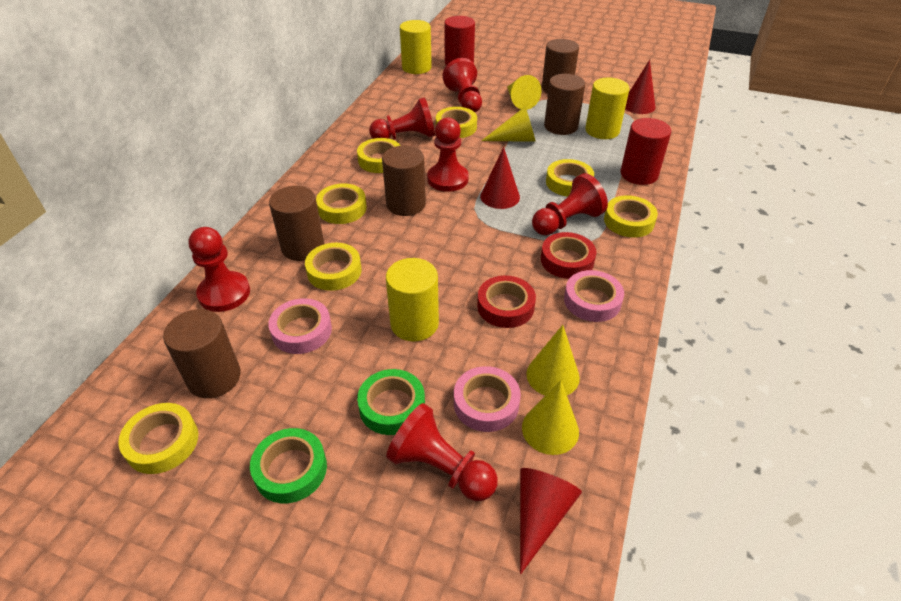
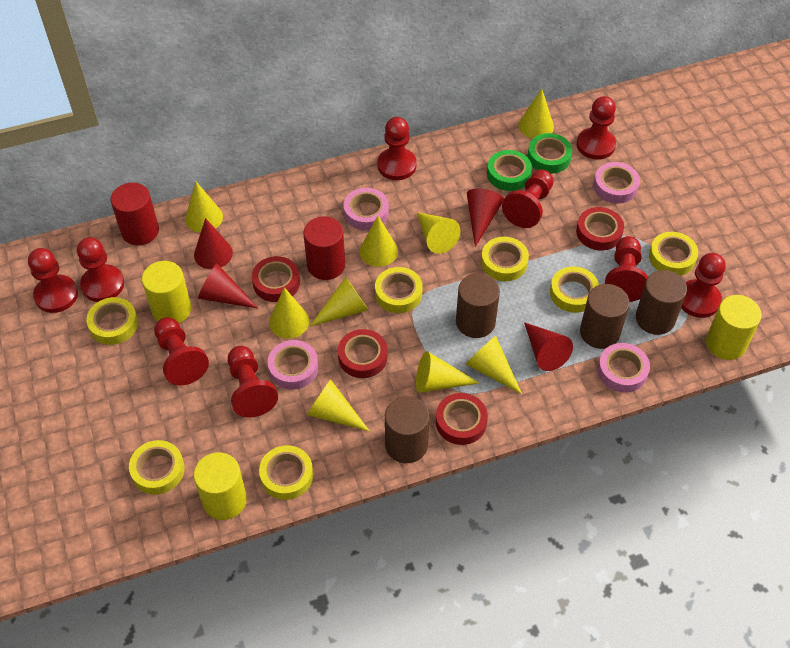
brown cylinder: [163,309,241,398] [269,186,324,261] [382,146,426,216] [542,39,579,93] [544,74,585,135] = 5 -> [385,397,429,463] [456,273,500,338] [580,284,630,349] [636,270,687,335] = 4
pink tape: [269,298,332,354] [454,366,521,432] [564,270,624,322] = 3 -> [268,340,318,390] [344,188,389,230] [593,162,640,204] [598,343,650,393] = 4
red cone: [480,147,520,209] [520,468,582,574] [625,60,655,114] = 3 -> [194,218,233,269] [198,264,259,309] [467,188,504,247] [524,322,573,371] = 4
red pawn: [189,227,250,312] [369,98,435,140] [386,403,498,501] [427,117,469,192] [442,58,482,112] [532,173,608,235] = 6 -> [28,248,78,313] [77,237,124,302] [154,317,209,386] [228,346,278,418] [377,117,417,180] [502,170,554,228] [576,96,616,160] [605,236,648,302] [681,253,726,318] = 9
red tape: [477,275,536,328] [541,232,597,279] = 2 -> [252,256,300,302] [338,329,388,378] [436,393,488,445] [576,207,624,251] = 4
yellow cone: [481,106,536,142] [507,75,541,110] [522,380,579,455] [526,325,580,395] = 4 -> [185,182,223,232] [269,287,309,339] [307,379,370,432] [309,277,368,327] [360,216,398,267] [416,351,479,393] [417,212,461,254] [466,336,522,394] [519,89,554,139] = 9

